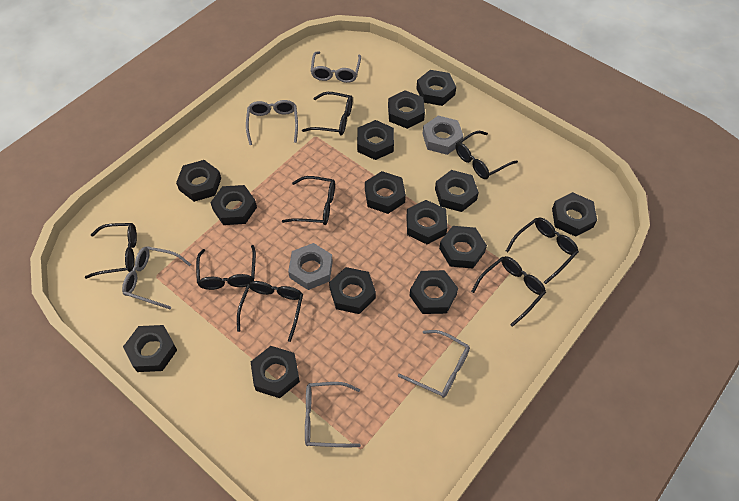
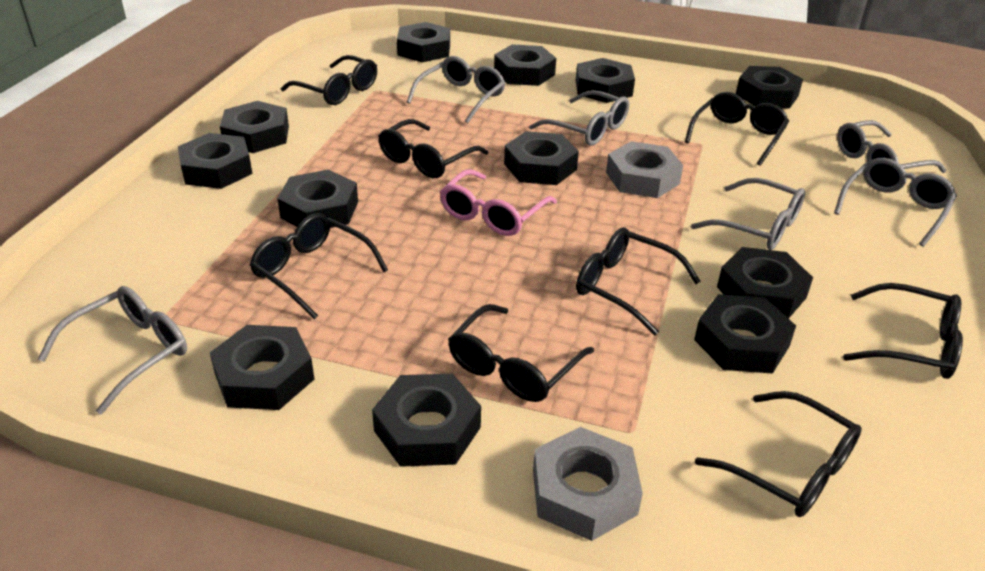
black nut: [123,325,177,372] [176,160,221,202] [210,185,257,225] [251,346,300,398] [329,267,376,314] [357,120,394,160] [365,171,406,214] [388,90,425,129] [406,200,447,244] [409,270,458,314] [416,70,456,106] [435,170,479,212] [439,226,487,268] [552,192,597,237] = 14 -> [178,133,252,189] [210,325,314,410] [220,101,289,153] [277,170,358,228] [372,374,481,467] [397,22,450,62] [494,44,556,86] [504,131,579,185] [576,58,635,103] [694,294,796,374] [717,247,813,319] [736,66,803,109] = 12
grey glasses: [122,246,191,309] [246,100,298,145] [305,382,361,447] [311,51,361,83] [398,330,470,398] = 5 -> [38,286,187,415] [407,56,505,123] [529,90,629,146] [691,178,805,250] [834,158,957,247] [837,120,946,173] = 6
pink glasses: none = 0 -> [440,169,557,236] = 1

